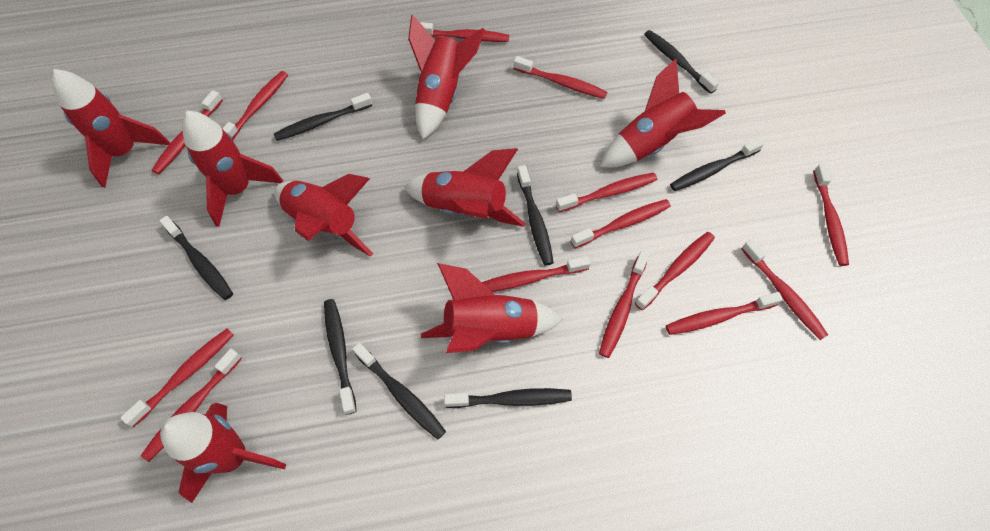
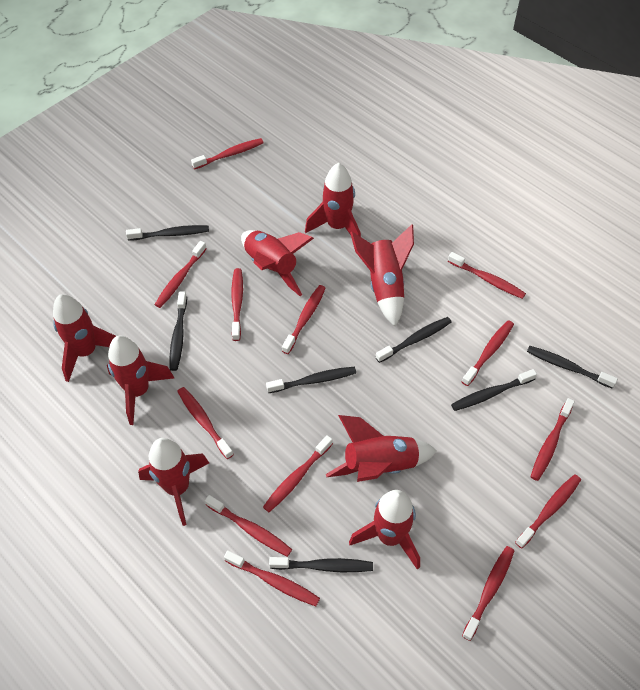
black toothbrush: [160,216,233,300] [274,93,372,141] [324,299,357,415] [352,343,446,439] [444,388,572,408] [517,165,554,266] [644,30,719,94] [670,138,764,191] = 8 -> [126,225,209,241] [170,291,187,371] [266,367,356,393] [269,557,373,572] [376,317,451,363] [451,369,537,411] [527,346,618,389] = 7
red toothbrush: [120,329,234,427] [141,349,242,462] [152,90,223,174] [222,71,288,140] [420,22,509,42] [482,256,591,292] [514,56,607,99] [556,173,657,212] [571,199,671,248] [599,251,649,358] [635,232,715,310] [666,292,783,335] [742,239,828,340] [813,164,849,266] = 14 -> [155,241,207,308] [177,387,234,459] [191,138,264,169] [205,495,292,557] [224,550,320,606] [231,268,243,341] [263,435,333,512] [282,285,325,354] [448,252,526,299] [462,320,514,386] [462,546,515,641] [515,474,581,548] [531,398,575,481] = 13

